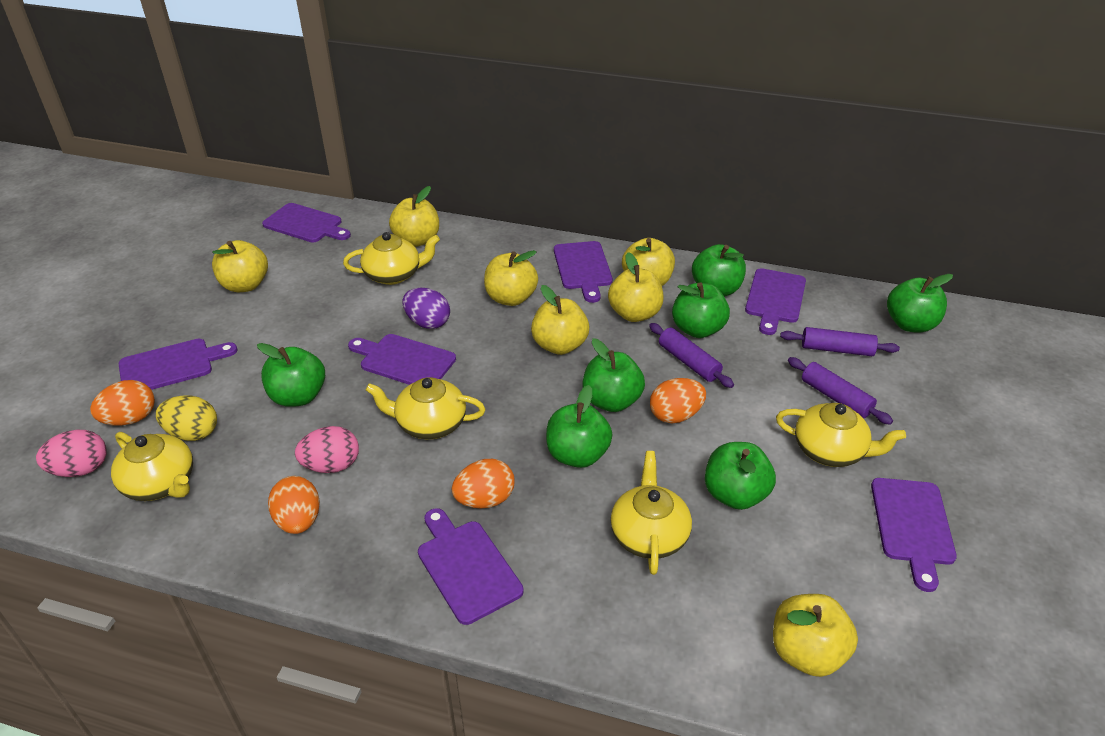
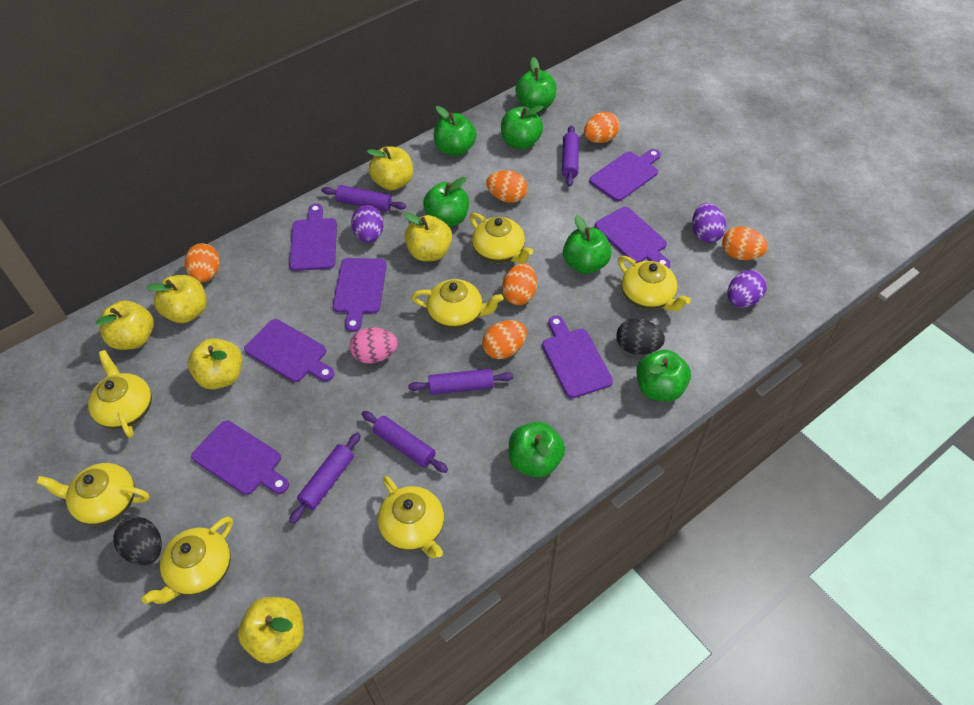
black egg: none = 0 -> [113,517,162,565] [616,319,665,355] = 2
orange egg: [90,380,155,426] [268,476,320,534] [452,459,515,508] [650,378,706,423] = 4 -> [185,243,220,282] [482,320,527,359] [486,170,527,203] [502,263,537,305] [584,112,620,143] [722,226,768,260] = 6
pink egg: [36,430,107,477] [295,426,359,473] = 2 -> [350,327,398,364] = 1
purple egg: [402,288,450,329] = 1 -> [351,205,384,243] [692,203,726,243] [728,270,767,308] = 3
purple rolling pin: [649,323,734,388] [780,327,900,356] [788,357,893,425] = 3 -> [289,432,361,524] [321,185,406,211] [362,411,448,473] [408,369,513,395] [562,125,579,187] = 5
yellow apple: [212,240,268,292] [389,186,439,247] [484,250,538,306] [531,285,589,355] [608,252,664,322] [622,238,675,286] [773,594,858,677] = 7 -> [96,301,154,350] [146,275,207,323] [188,338,242,389] [238,597,304,664] [366,146,413,190] [404,212,452,261] = 6
yellow egg: [156,395,217,441] = 1 -> none = 0
yellow teapot: [111,432,193,501] [343,232,440,285] [366,377,485,439] [611,451,692,575] [776,403,906,467] = 5 -> [36,463,149,525] [88,350,152,438] [142,517,233,604] [378,476,444,558] [411,279,503,329] [470,213,533,263] [618,256,691,311] = 7

